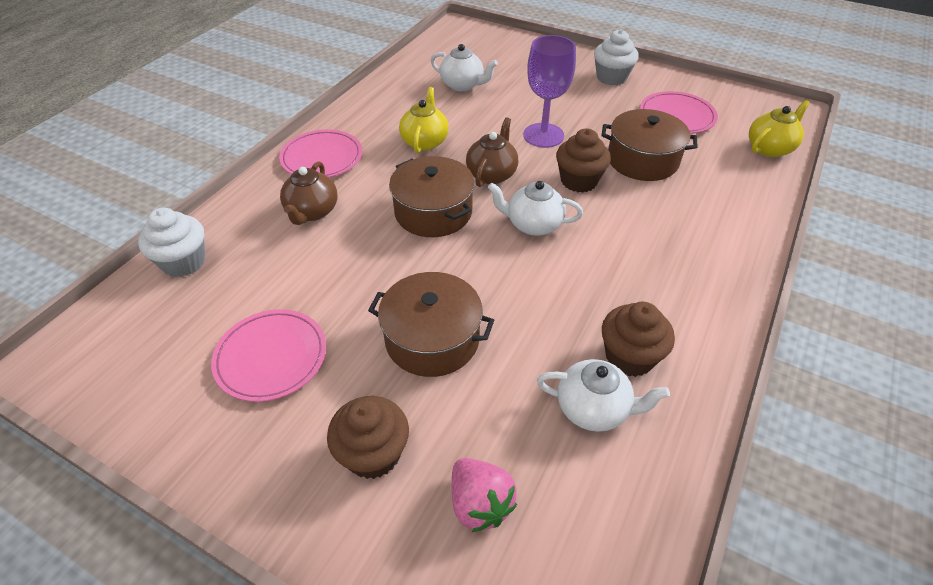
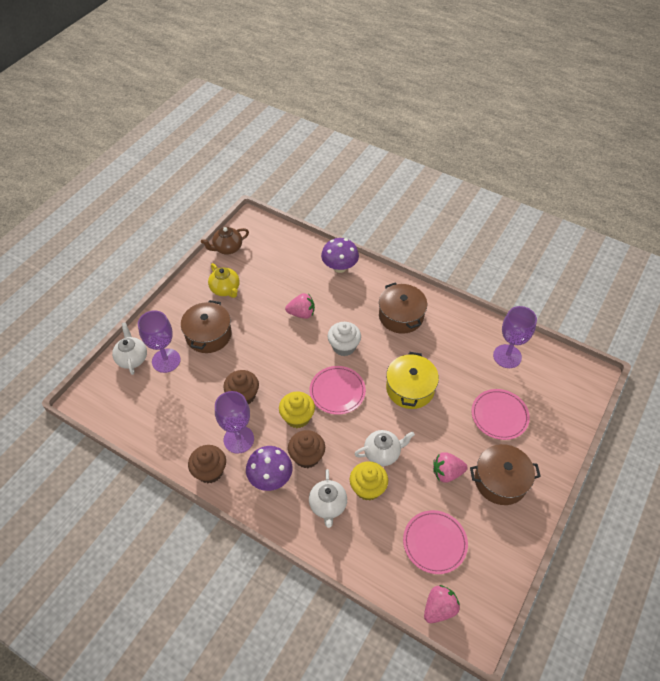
brown teapot: [280,161,338,225] [466,117,518,187] = 2 -> [201,227,249,255] = 1
pink strawberry: [452,458,517,532] = 1 -> [285,293,315,319] [424,585,460,623] [433,452,468,483] = 3
purple goblet: [523,35,576,148] = 1 -> [138,310,181,373] [215,391,254,454] [493,306,537,368] = 3
purple mushroom: none = 0 -> [246,446,292,491] [321,238,359,273] = 2
white cupcake: [138,207,205,277] [594,29,639,85] = 2 -> [328,322,361,356] = 1
yellow cupcake: none = 0 -> [279,391,315,428] [350,461,388,501] = 2
yellow pot: none = 0 -> [386,352,439,409] = 1
yellow teapot: [399,87,449,153] [749,100,810,157] = 2 -> [208,263,240,298] = 1

